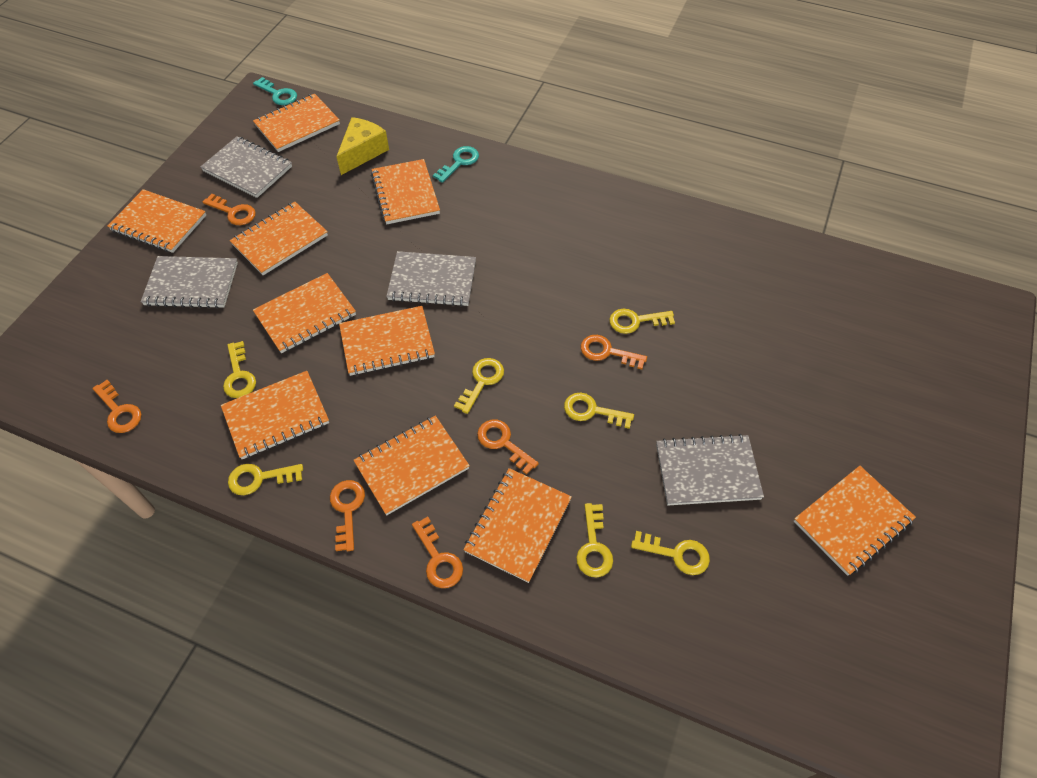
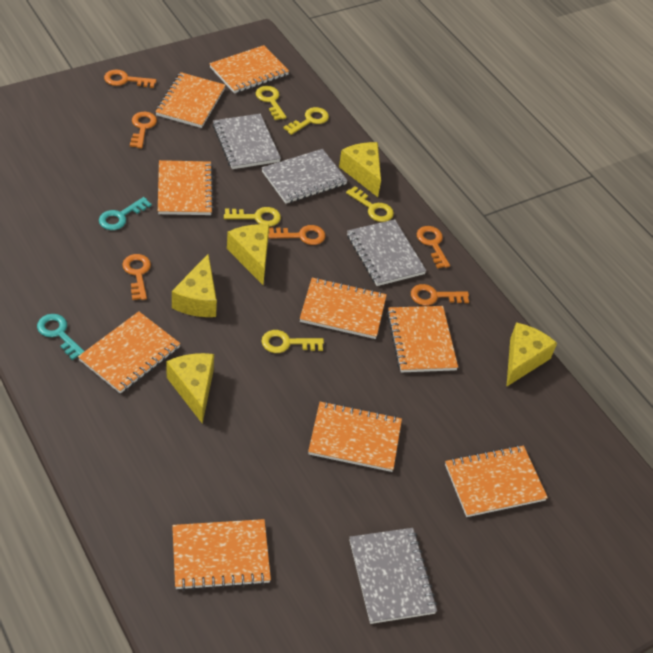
orange notebook: [107,189,206,253] [221,371,329,459] [230,202,328,275] [253,94,340,152] [253,273,356,353] [339,306,435,376] [353,416,470,515] [371,159,440,224] [463,468,572,583] [794,466,916,576] = 10 -> [78,311,181,394] [155,72,226,128] [158,160,214,215] [172,519,271,591] [209,45,289,94] [300,277,387,339] [308,401,402,472] [387,306,458,372] [445,445,548,517] = 9
yellow cheese: [336,117,389,175] = 1 -> [166,353,214,424] [172,254,217,317] [227,224,269,285] [339,142,381,197] [506,322,557,387] = 5
yellow key: [223,341,256,398] [228,464,303,495] [454,358,504,414] [564,393,634,429] [576,503,613,577] [609,309,675,334] [631,531,710,575] = 7 -> [224,207,281,227] [256,86,286,120] [261,330,324,353] [284,107,329,135] [346,186,394,222] = 5

